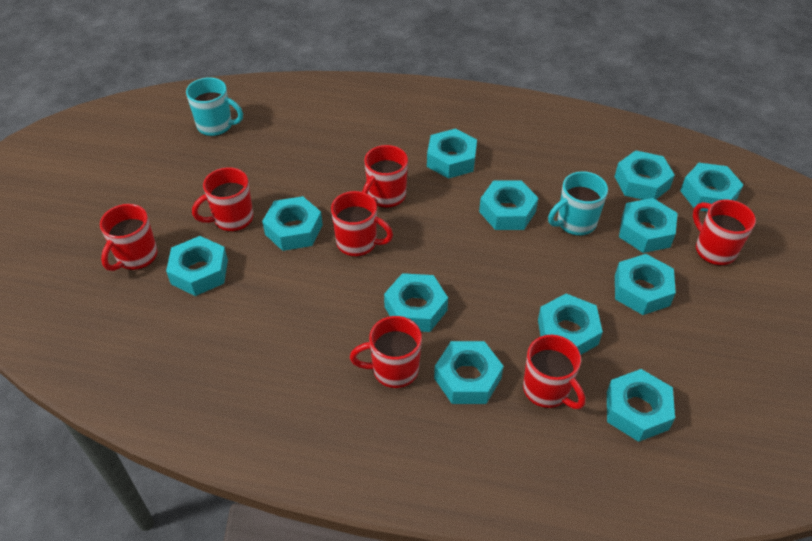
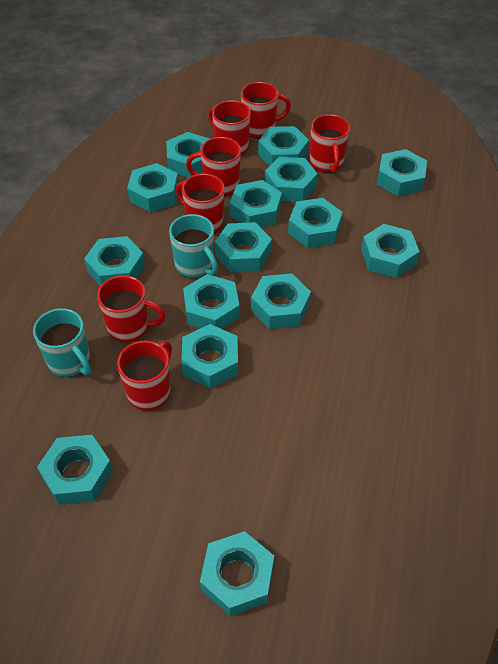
turquoise nut: [166,236,228,296] [262,196,323,251] [384,273,448,332] [427,129,477,179] [434,341,503,404] [479,181,538,230] [538,293,603,355] [607,369,675,442] [614,150,675,200] [615,254,676,315] [619,198,678,253] [680,163,743,212] = 12 -> [37,435,113,505] [84,236,145,286] [127,163,178,212] [166,132,210,178] [181,324,238,388] [183,274,240,329] [200,531,274,616] [215,222,272,273] [230,180,282,227] [251,273,311,329] [258,126,309,166] [265,157,317,202] [288,198,343,248] [361,224,420,278] [377,149,427,196] = 15

